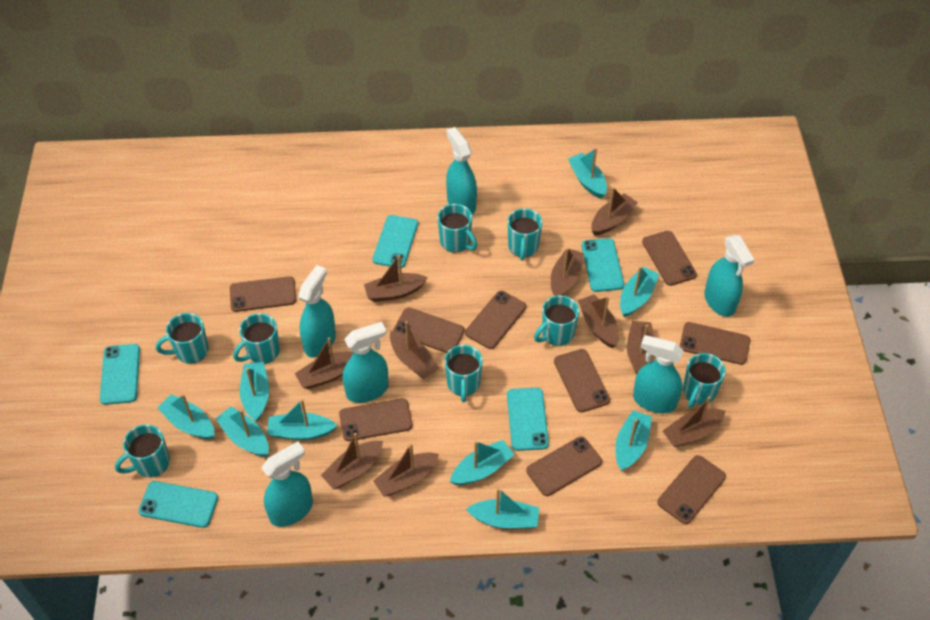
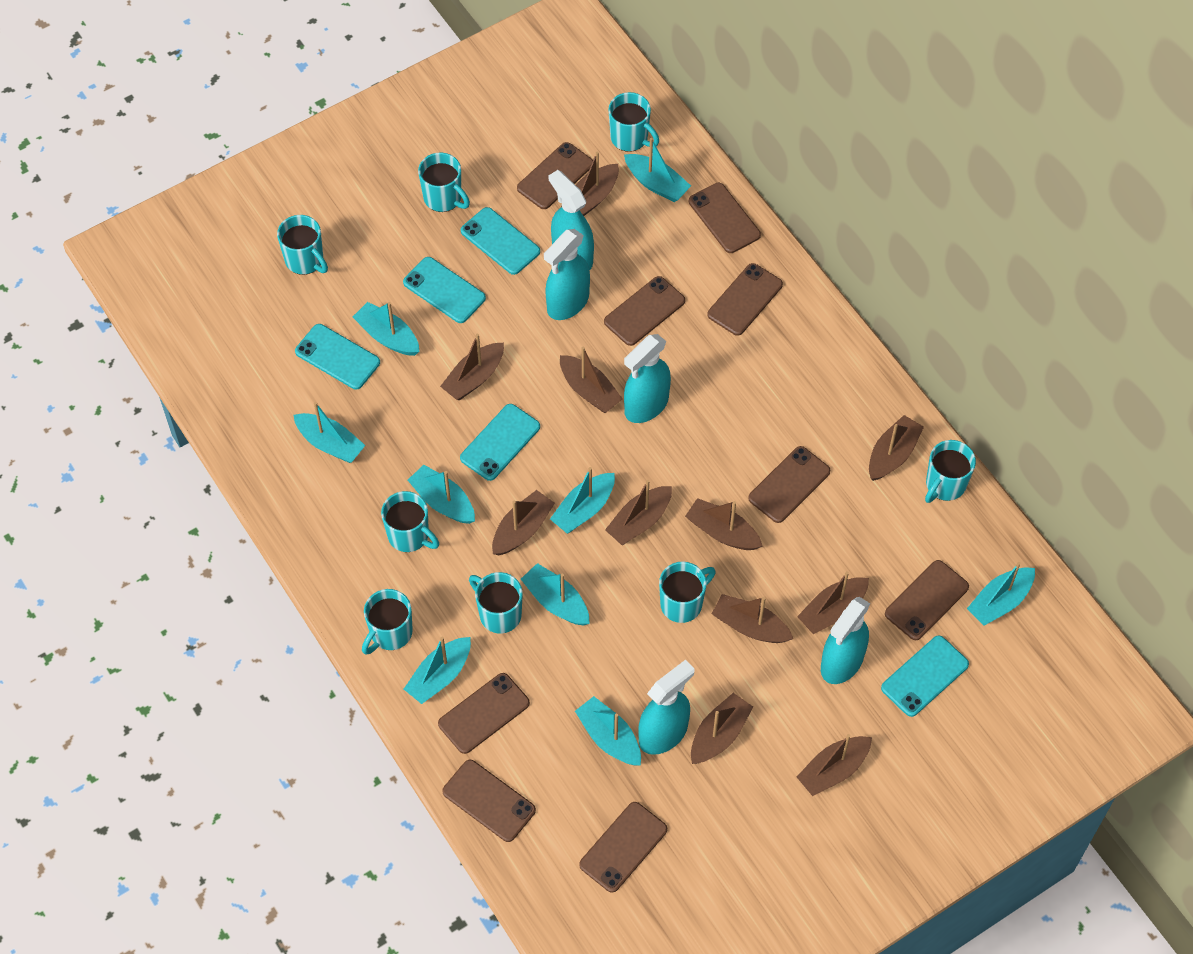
brown boat: [295,337,354,389] [321,433,383,489] [364,255,428,302] [373,443,439,496] [390,321,439,379] [551,248,584,296] [578,295,619,348] [591,187,638,236] [627,321,655,374] [663,396,726,447] = 10 -> [440,334,504,400] [492,490,555,555] [560,347,623,413] [561,151,619,216] [605,480,672,545] [685,498,763,550] [691,693,753,764] [712,594,793,643] [796,734,872,796] [797,571,869,634] [869,415,924,481] = 11
turquoise spray bottle: [261,442,313,527] [298,265,336,358] [343,322,389,403] [446,127,477,214] [633,335,684,413] [704,235,754,317] = 6 -> [544,229,590,320] [549,170,594,270] [624,334,671,423] [638,660,694,755] [821,597,870,684] = 5

